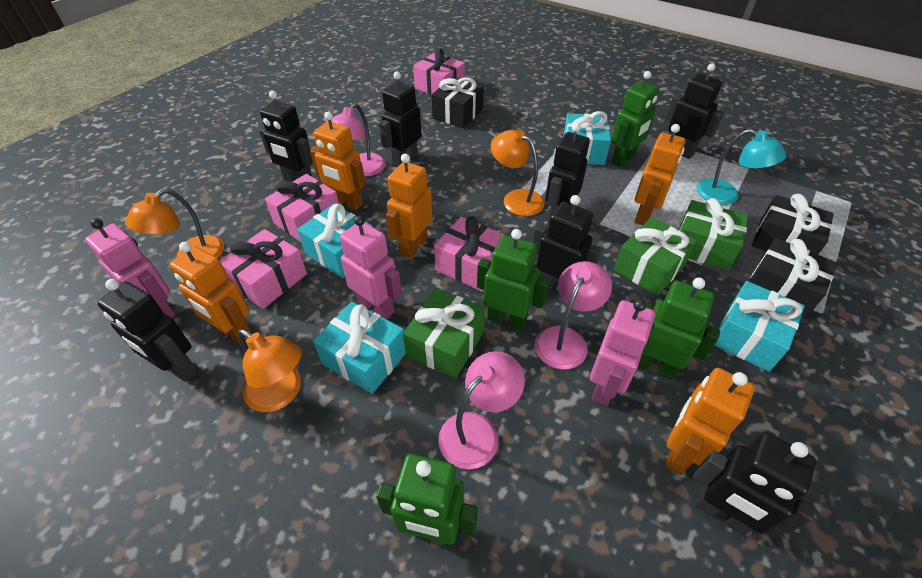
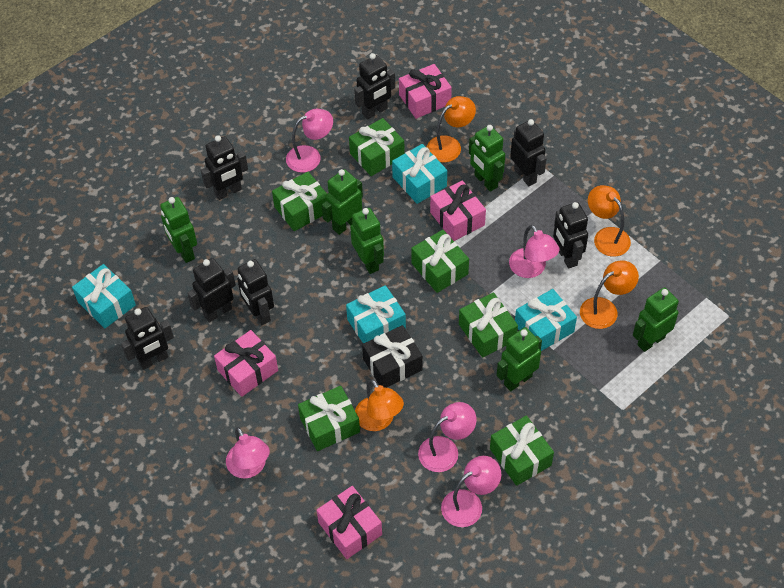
black gift: [431,77,484,128] [749,238,838,319] [752,194,834,254] = 3 -> [362,325,423,388] = 1
green gift: [403,288,485,378] [614,218,697,296] [679,198,748,270] = 3 -> [272,171,327,231] [298,386,360,451] [349,118,405,176] [411,230,469,293] [459,292,518,358] [490,416,554,486] = 6
green robot: [376,454,478,544] [477,229,549,331] [611,71,659,168] [638,278,720,380] = 4 -> [160,197,197,263] [322,169,363,235] [350,208,384,274] [469,125,505,192] [497,327,542,391] [633,287,679,352] = 6
orange lamp: [125,189,224,258] [238,329,302,412] [491,130,545,216] = 3 -> [355,379,404,431] [427,96,476,162] [580,260,639,329] [588,185,631,257] = 4
orange robot: [170,242,252,344] [310,112,366,210] [386,154,433,258] [635,124,686,225] [665,368,755,475] = 5 -> none = 0
pink lamp: [331,103,386,177] [438,351,525,469] [535,261,612,370] = 3 -> [226,427,270,479] [286,109,333,173] [418,402,477,472] [441,456,501,527] [509,225,559,278] = 5
pink robot: [85,218,176,318] [340,215,402,319] [590,299,655,406] = 3 -> none = 0
turquoise lamp: [697,129,787,205] = 1 -> none = 0

